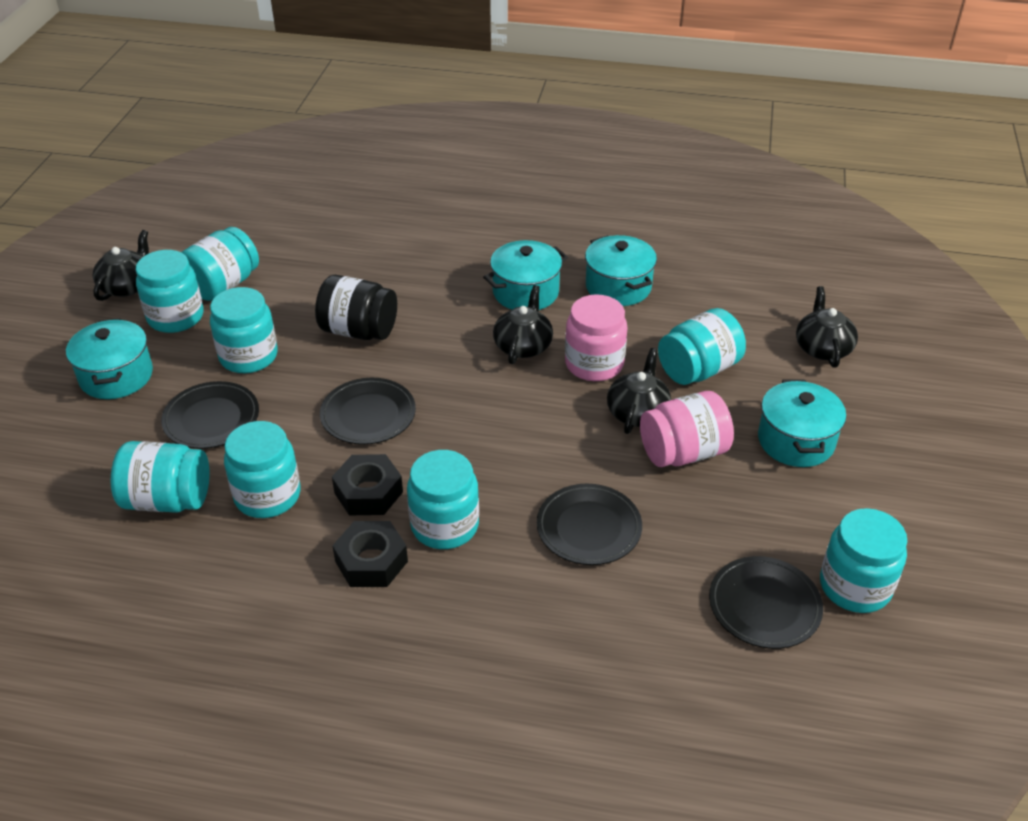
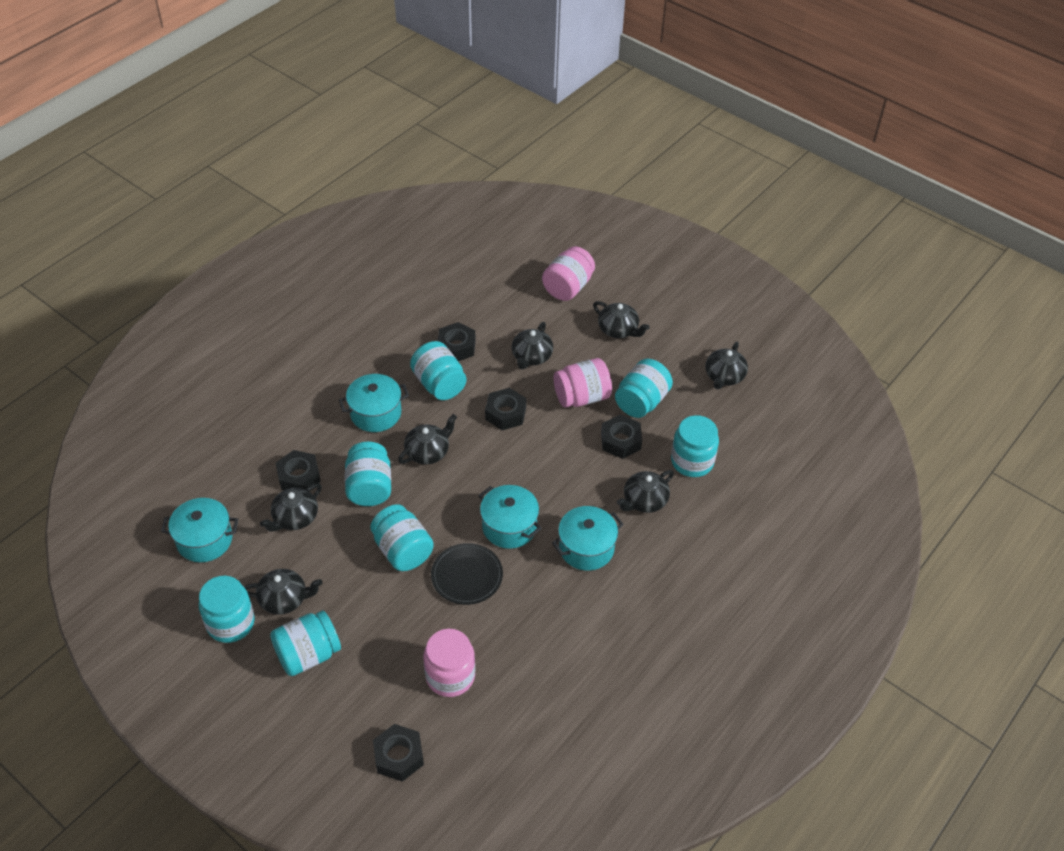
black jar: [315,275,397,340] = 1 -> none = 0
black nut: [332,454,403,516] [332,521,408,587] = 2 -> [276,450,321,491] [373,724,424,782] [438,322,476,361] [485,388,526,430] [601,414,642,459] = 5
black plate: [161,381,259,449] [320,378,416,445] [537,484,642,565] [709,556,823,649] = 4 -> [431,543,503,605] = 1
black teapot: [93,230,149,301] [493,285,553,364] [607,348,671,434] [796,286,858,368] = 4 -> [244,569,323,615] [260,483,322,532] [398,414,457,464] [512,322,553,369] [593,301,650,338] [617,470,674,513] [706,342,748,390] = 7
pink jar: [565,294,628,381] [640,391,734,467] = 2 -> [424,629,475,697] [542,246,595,301] [554,358,612,407] = 3
turquoise jar: [111,441,210,513] [136,250,204,333] [181,227,259,301] [210,287,278,373] [224,421,300,518] [407,450,479,549] [658,308,746,385] [820,508,907,613] = 8 -> [199,576,255,643] [270,610,341,676] [345,442,391,506] [370,504,434,571] [410,341,466,400] [615,359,673,418] [671,415,719,477] = 7

